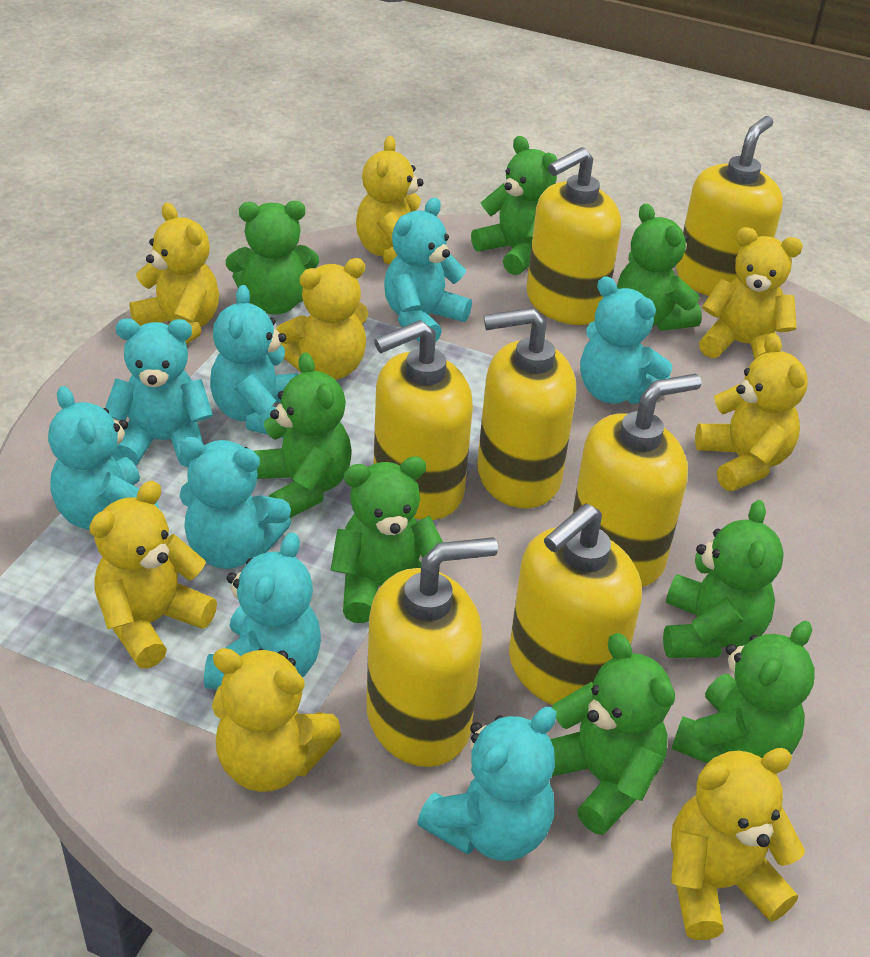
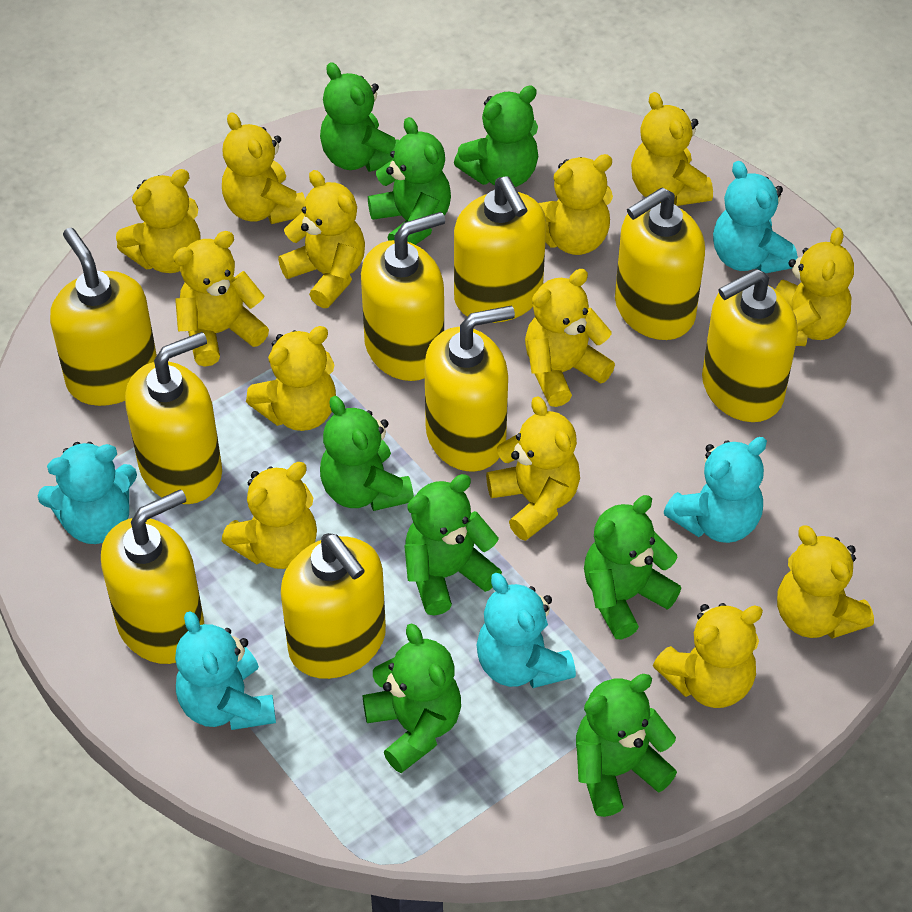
turquoise teddy bear: [48,386,159,530] [105,318,213,467] [179,437,291,569] [204,532,321,689] [210,285,298,438] [384,198,472,342] [417,707,557,861] [580,276,672,404] = 8 -> [38,442,137,544] [175,611,276,730] [477,573,576,688] [664,437,767,543] [713,161,798,273] = 5
yellow soap dispenser: [366,537,498,767] [374,320,473,520] [477,308,576,508] [509,504,642,705] [527,147,621,325] [572,374,701,587] [676,116,783,296] = 7 -> [50,228,157,406] [101,489,204,664] [125,332,222,504] [281,533,386,679] [361,212,445,381] [424,305,515,472] [454,176,546,323] [615,188,705,340] [702,269,798,422] = 9
yellow teddy bear: [90,481,217,669] [129,203,219,344] [212,648,341,792] [276,258,369,380] [356,136,424,265] [671,748,805,940] [695,333,808,491] [699,227,803,359] = 8 -> [116,169,201,273] [173,231,269,367] [222,112,305,224] [222,462,317,569] [246,326,336,431] [278,170,365,308] [486,396,580,541] [525,269,615,407] [538,154,613,255] [631,92,713,206] [653,603,763,708] [775,227,854,346] [777,525,874,639] = 13

